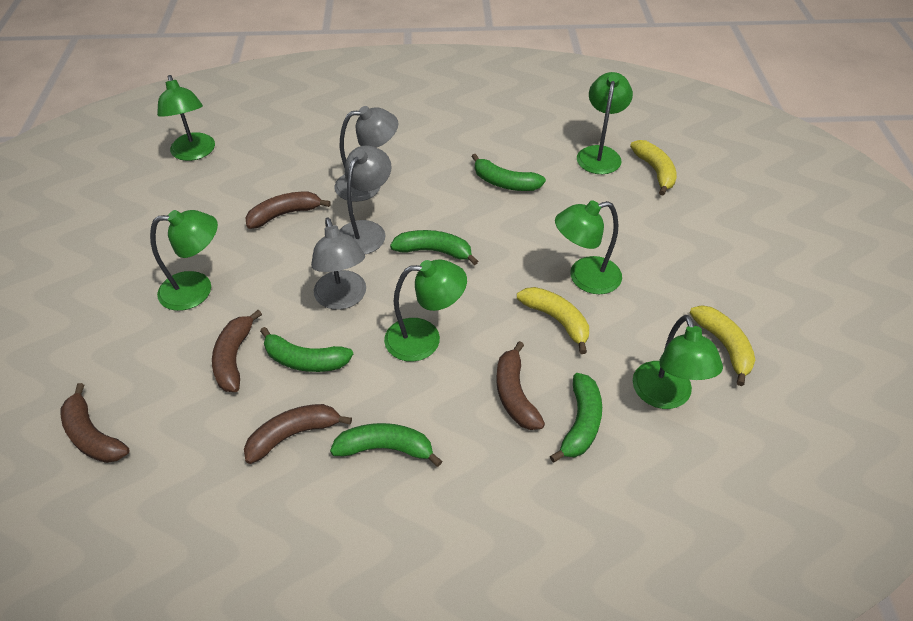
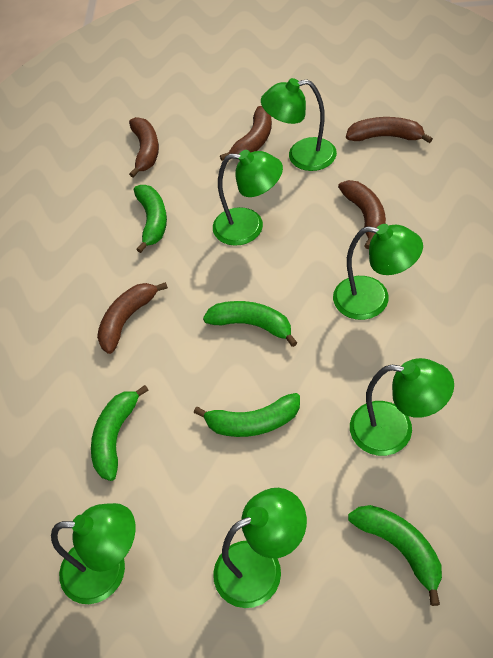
grey lamp: [311,217,366,310] [335,106,398,202] [339,146,392,254] = 3 -> none = 0
yellow banana: [517,287,589,354] [630,140,677,195] [690,305,755,386] = 3 -> none = 0

